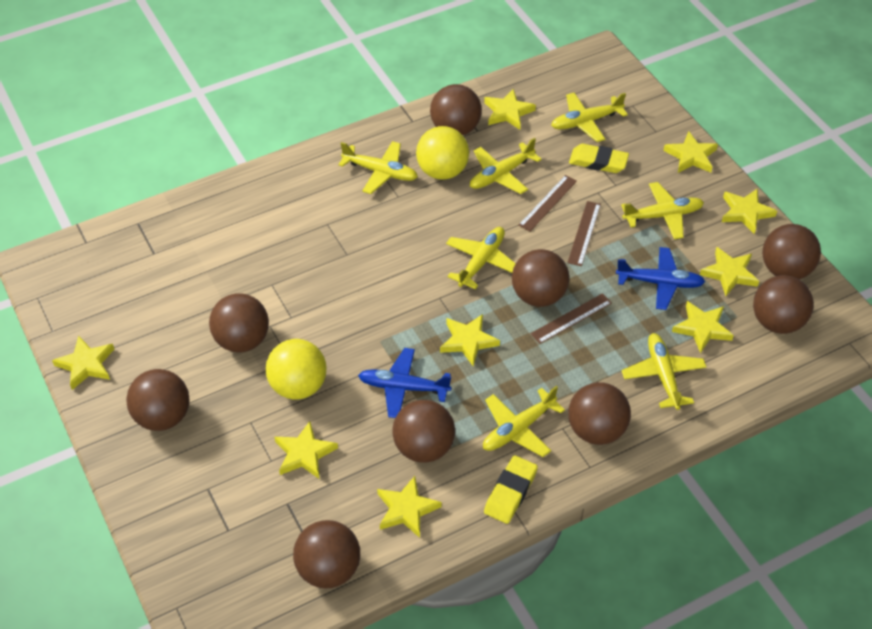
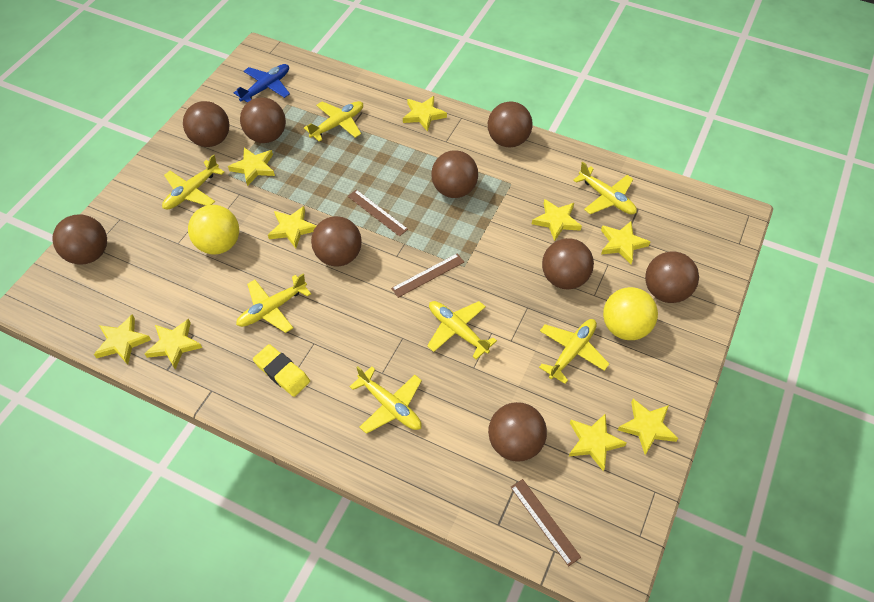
blue plane: [358,348,451,418] [616,247,705,310] = 2 -> [234,64,290,103] = 1
yellow eraser: [484,455,538,524] [569,144,629,173] = 2 -> [253,344,310,397] = 1

